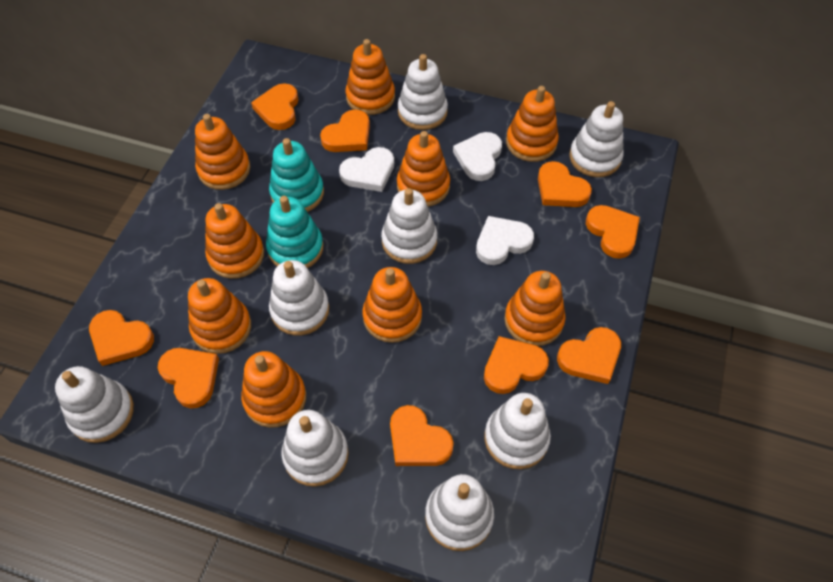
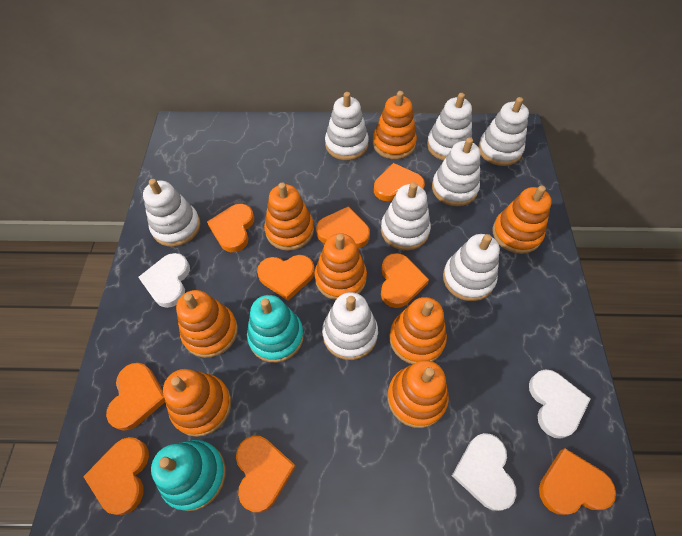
orange stacking toy: [188,278,251,354] [195,114,250,190] [205,203,264,279] [241,351,306,428] [346,39,395,115] [362,267,422,343] [397,131,450,207] [504,271,565,346] [506,86,559,162] = 9 -> [163,369,231,437] [176,290,238,358] [264,183,314,251] [315,233,367,300] [373,91,417,159] [388,360,449,428] [389,297,447,364] [493,185,552,254] = 8

